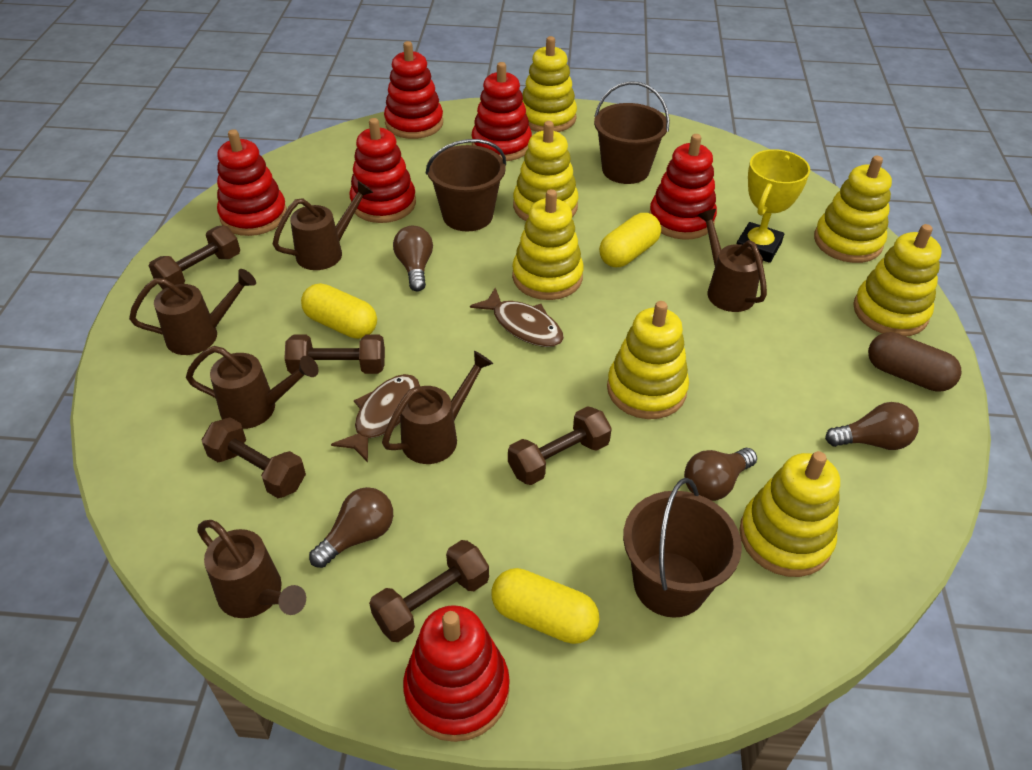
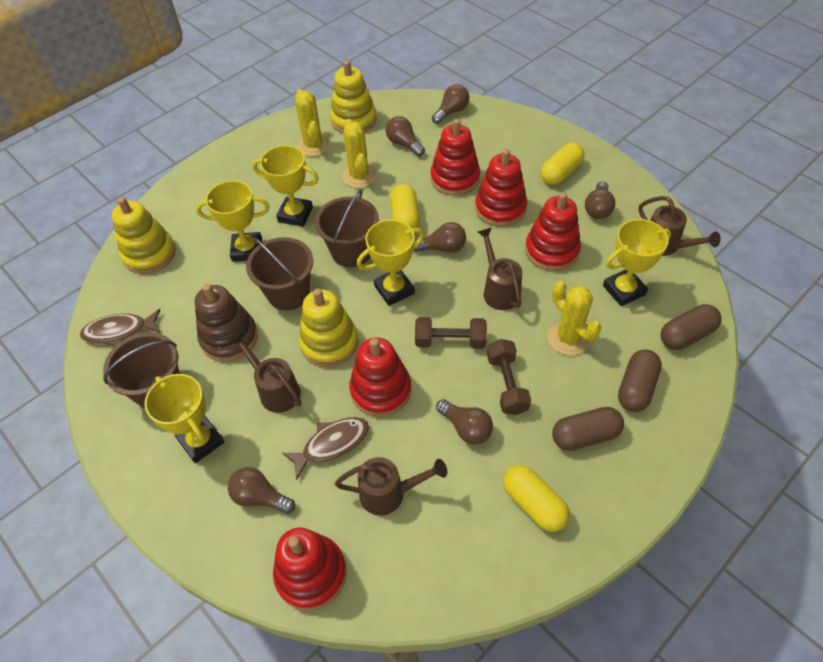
brown capsule: [868,332,961,392] = 1 -> [552,407,624,451] [618,349,662,412] [661,304,721,350] = 3
brown dumbbell: [149,225,240,289] [202,417,306,498] [284,334,385,374] [369,540,489,642] [508,406,612,485] = 5 -> [415,317,487,349] [487,339,531,415] = 2
brown light bulb: [309,487,393,568] [393,226,433,292] [684,448,757,501] [825,402,919,450] = 4 -> [228,467,295,514] [386,116,425,157] [413,222,466,253] [432,84,470,124] [436,399,493,445] [585,181,616,219] = 6
brown stacking toy: none = 0 -> [195,284,258,362] = 1
brown watering can: [129,269,256,355] [186,346,319,429] [197,520,306,618] [273,181,373,270] [382,351,493,464] [697,209,767,312] = 6 -> [229,331,302,413] [335,457,447,516] [478,227,522,310] [638,196,721,256] = 4
red stacking toy: [217,129,287,236] [350,118,416,223] [384,41,443,139] [403,605,510,742] [472,62,532,161] [649,134,717,239] = 6 -> [273,528,347,611] [349,337,412,417] [430,119,480,196] [475,149,527,227] [525,192,581,271] = 5
yellow cactus: none = 0 -> [295,89,330,156] [342,119,377,188] [548,281,601,356] = 3
yellow stacking toy: [512,189,584,300] [513,121,579,221] [522,36,577,132] [607,301,689,419] [739,451,840,577] [814,156,892,263] [853,224,942,336] = 7 -> [112,197,176,274] [299,288,359,367] [330,60,377,134] = 3
yellow trophy: [737,149,810,263] = 1 -> [144,374,225,463] [196,181,270,262] [253,145,319,227] [357,220,424,306] [603,219,671,306] = 5

